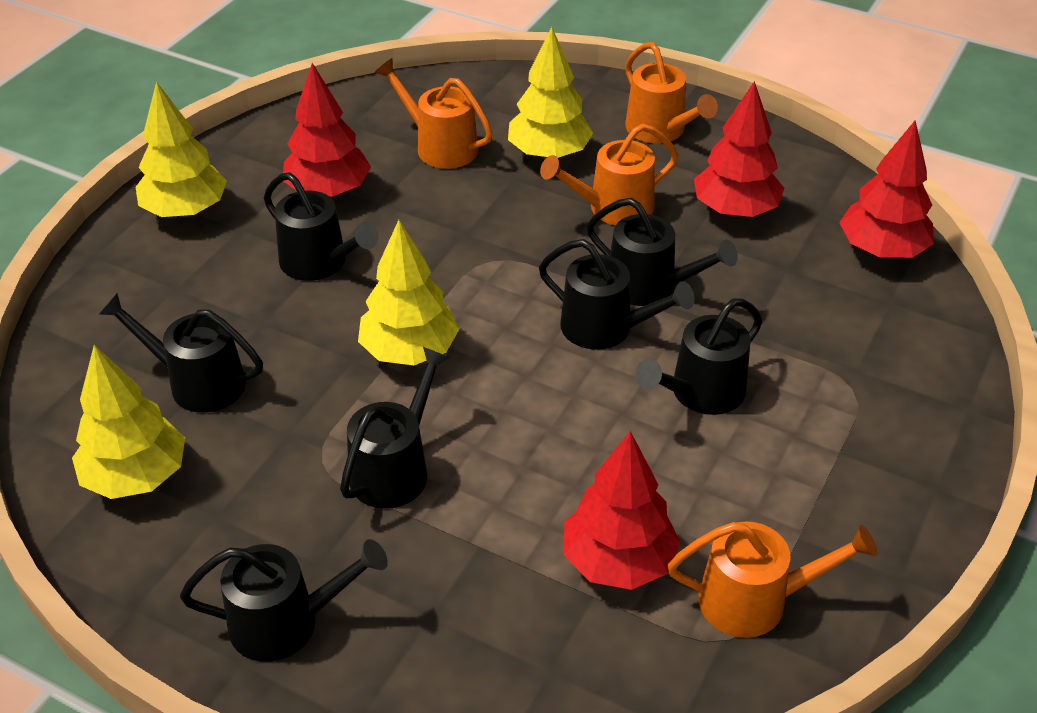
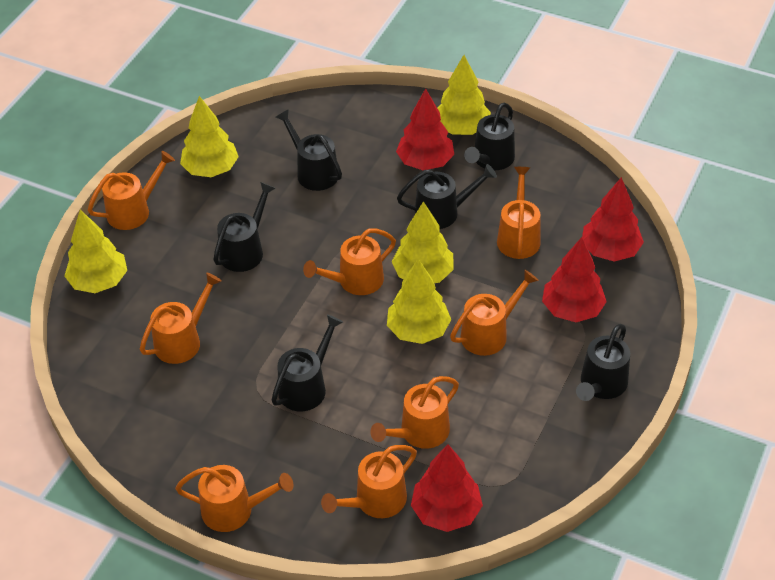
black watering can: [99,293,263,413] [180,539,388,662] [264,172,378,281] [340,347,450,509] [539,239,694,350] [587,198,738,306] [636,298,762,415] = 7 -> [213,182,276,272] [272,315,343,412] [276,109,342,191] [397,164,497,229] [464,103,515,170] [576,324,630,401] = 6
orange watering can: [374,58,493,169] [540,124,678,226] [625,42,718,143] [668,522,877,638] = 4 -> [88,151,175,230] [140,273,222,364] [175,465,294,532] [303,228,396,295] [321,445,417,518] [370,376,459,449] [450,270,539,356] [497,167,541,259] = 8
yellow tree: [72,345,185,499] [136,81,227,217] [358,220,459,365] [508,27,593,159] = 4 -> [64,210,127,293] [180,96,239,177] [387,259,451,344] [392,201,454,283] [437,55,491,135] = 5

